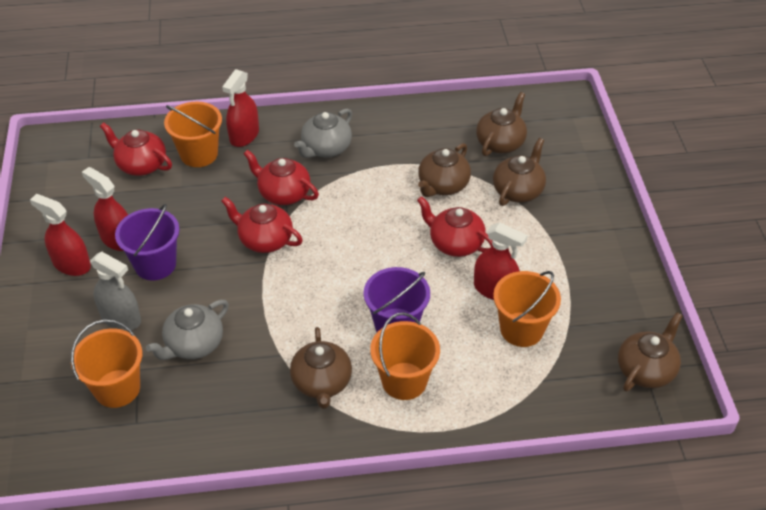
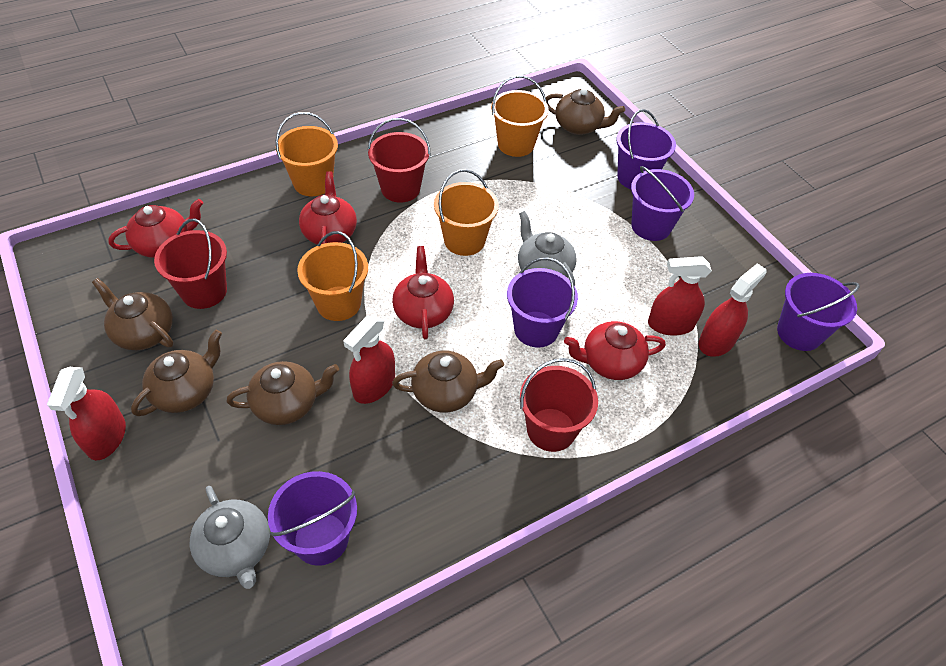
grey spray bottle: [90,251,141,331] = 1 -> none = 0
purple bucket: [115,204,179,281] [364,267,430,332] = 2 -> [268,471,357,566] [507,257,578,348] [616,109,676,189] [631,166,694,241] [777,273,860,351] = 5
red bucket: none = 0 -> [154,219,227,309] [368,118,431,203] [520,358,598,452] = 3

